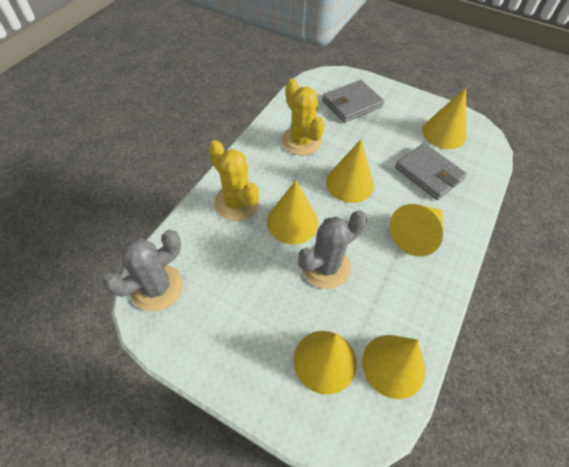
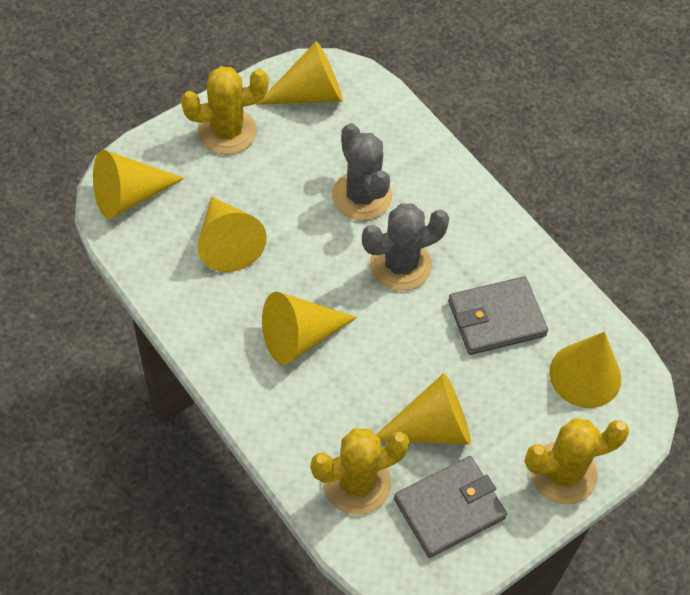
yellow cactus: [208,140,259,221] [282,79,325,155] = 2 -> [181,66,269,155] [311,428,409,515] [525,418,629,505] = 3

